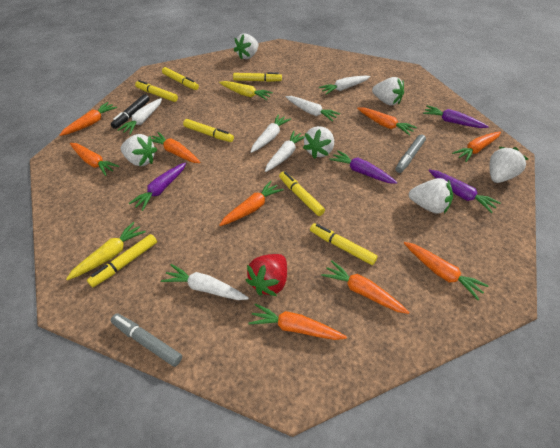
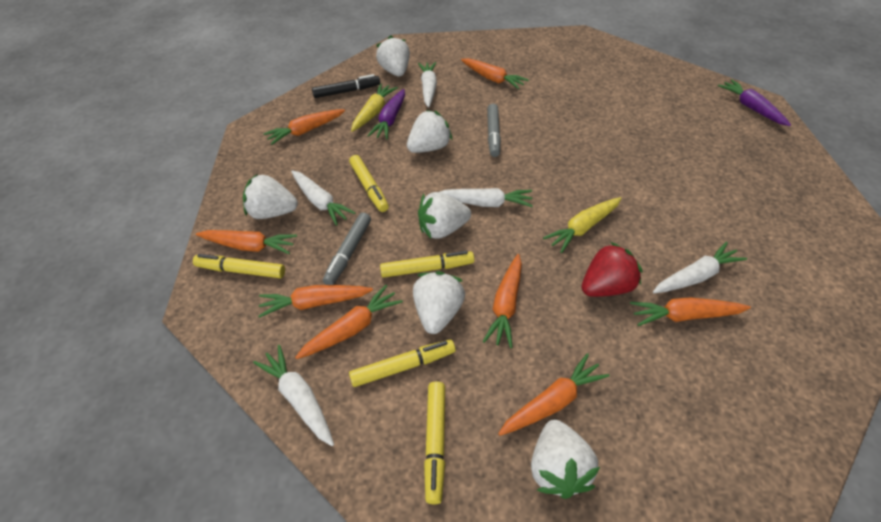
orange carrot: [60,102,117,136] [70,143,120,176] [152,132,200,163] [220,181,284,226] [249,303,347,340] [321,260,409,314] [357,107,417,136] [404,242,488,300] [452,131,501,162] = 9 -> [196,230,297,254] [258,285,373,318] [263,109,345,145] [295,285,403,359] [461,58,529,89] [483,254,522,348] [498,353,610,436] [630,297,751,326] = 8
purple carrot: [129,162,186,211] [329,150,397,184] [423,105,489,128] [428,169,501,213] = 4 -> [367,89,405,139] [718,80,791,126] = 2
white carrot: [118,98,162,135] [161,264,249,300] [251,114,291,153] [265,131,305,172] [286,96,340,122] [319,76,370,95] = 6 -> [253,345,334,446] [291,170,356,226] [418,62,437,107] [440,188,533,207] [653,242,747,293] = 5
yellow marker: [87,234,157,287] [135,80,178,102] [162,67,199,90] [183,119,234,142] [233,72,282,82] [279,171,325,216] [310,223,378,265] = 7 -> [193,254,285,278] [349,155,389,212] [349,340,456,387] [380,251,474,278] [424,381,445,504] = 5

